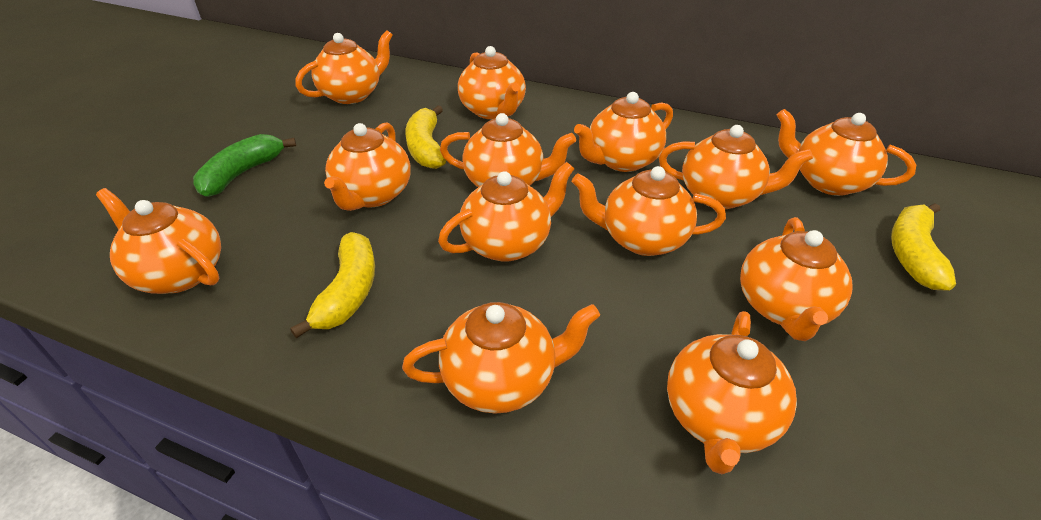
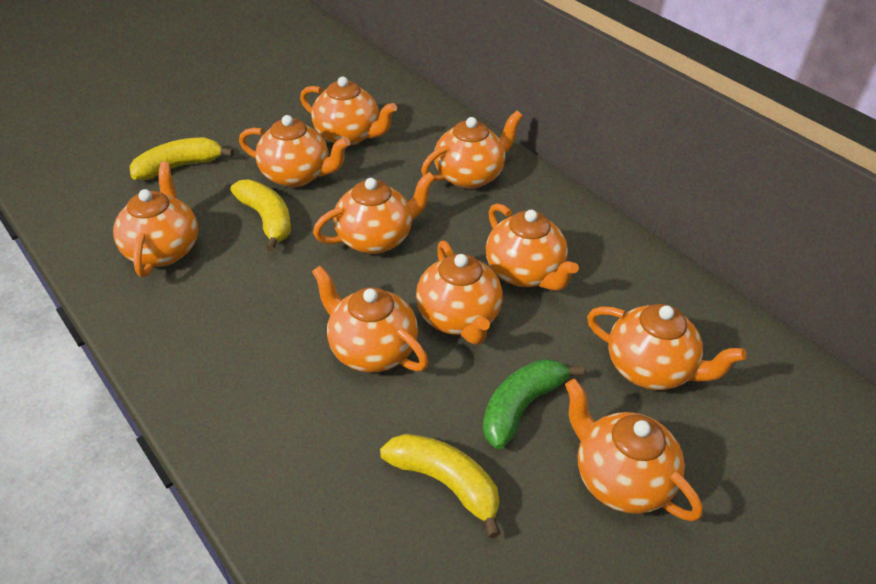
orange teapot: [96,188,221,294] [295,30,393,104] [324,123,411,211] [402,302,600,414] [438,162,574,262] [440,113,576,187] [458,46,526,119] [572,166,726,256] [574,92,673,172] [659,125,813,209] [667,311,797,474] [740,217,853,341] [777,109,917,196] = 13 -> [113,162,198,277] [239,115,350,187] [300,77,397,146] [312,265,428,373] [313,172,436,254] [416,241,503,345] [421,111,523,189] [486,203,579,291] [565,379,703,521] [587,304,747,390] = 10

